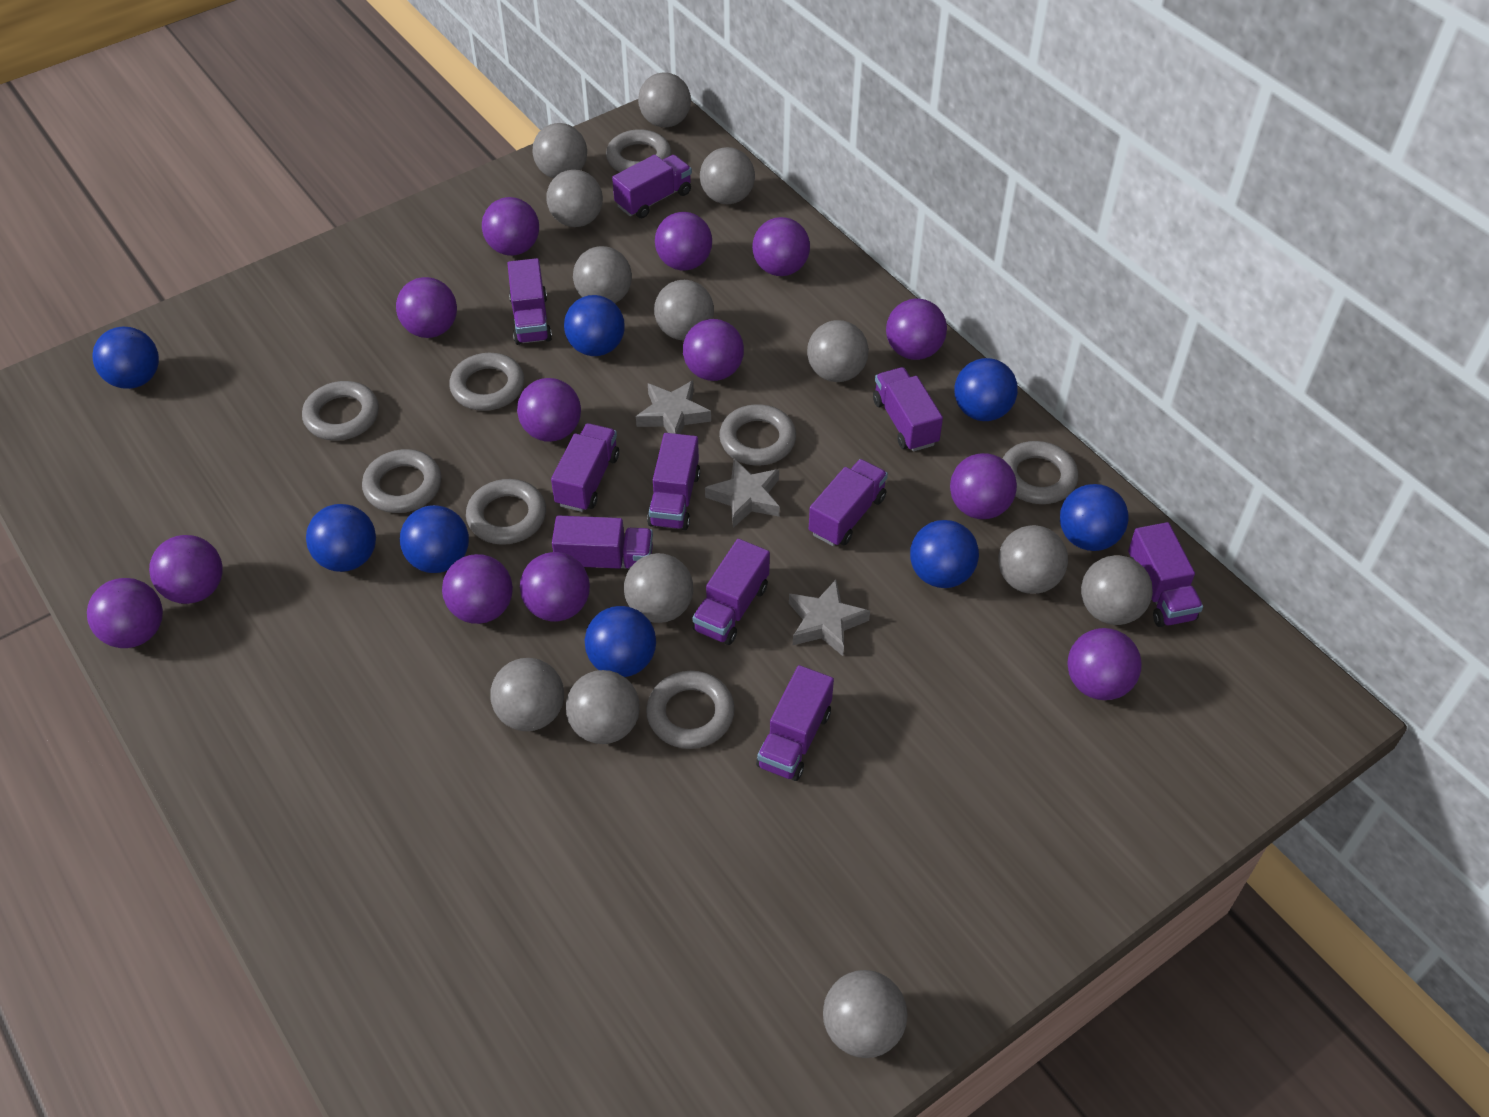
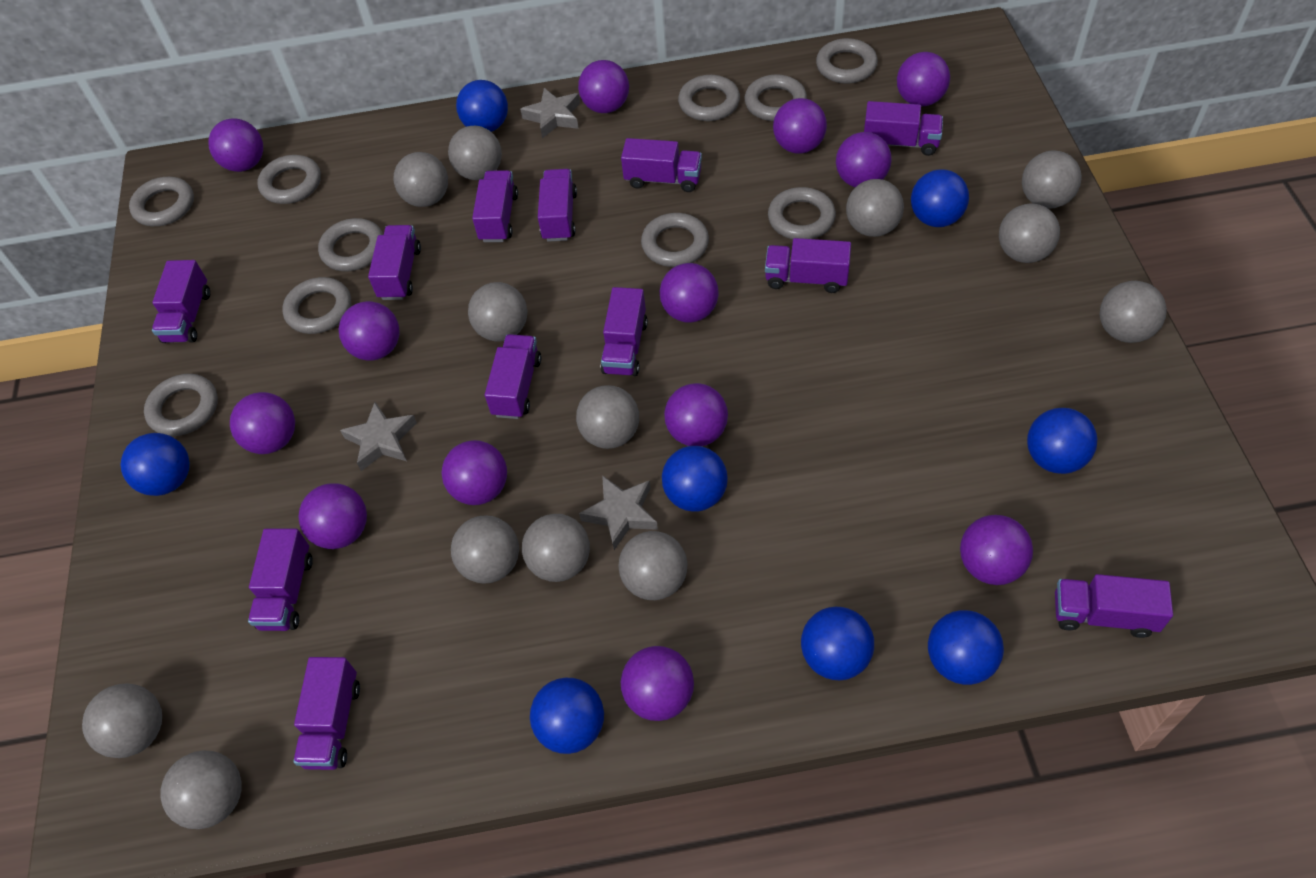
grey ring: [302,381,379,441] [362,449,442,513] [449,353,524,411] [466,479,546,545] [606,129,671,172] [646,671,735,749] [719,404,796,466] [1002,441,1078,504] = 8 -> [129,177,194,226] [144,374,218,436] [257,155,321,204] [283,277,351,334] [318,218,383,271] [641,213,709,267] [678,75,740,121] [744,74,807,121] [768,187,836,239] [816,38,878,84] = 10
purple truck: [507,258,552,345] [551,423,619,512] [552,515,653,571] [612,155,692,218] [647,433,700,530] [693,539,770,645] [756,665,834,781] [809,459,888,546] [873,367,943,452] [1128,522,1203,627] = 10 -> [152,260,210,343] [248,529,313,631] [293,657,360,770] [368,225,421,300] [472,170,518,242] [485,334,541,419] [538,169,577,242] [601,287,648,376] [621,138,702,192] [765,238,851,293] [864,101,943,156] [1055,574,1173,638] = 12

